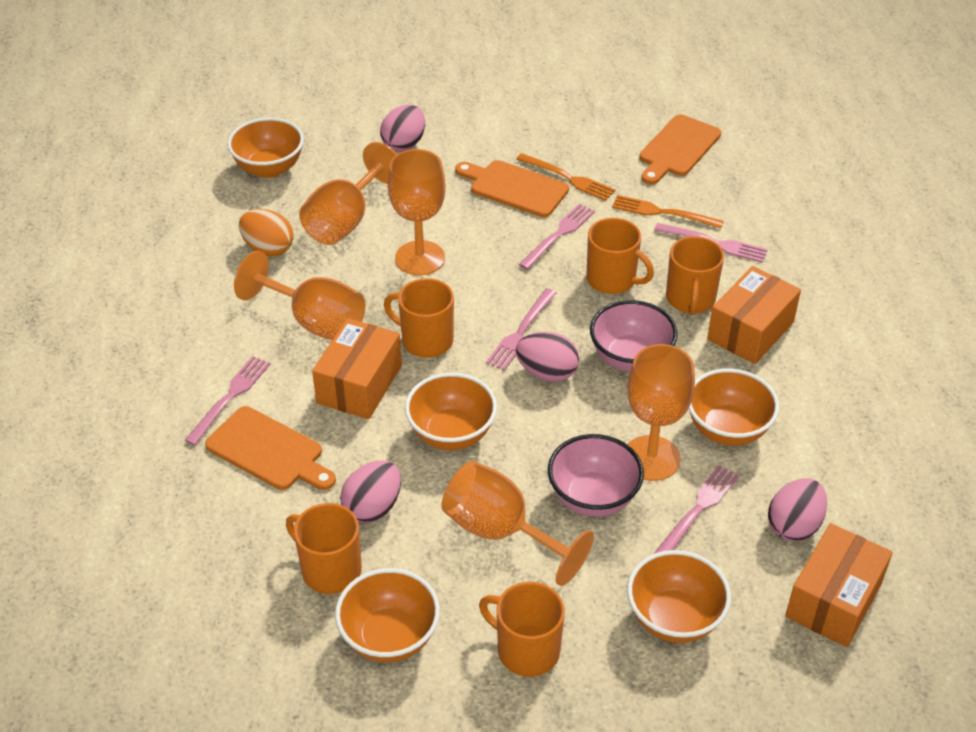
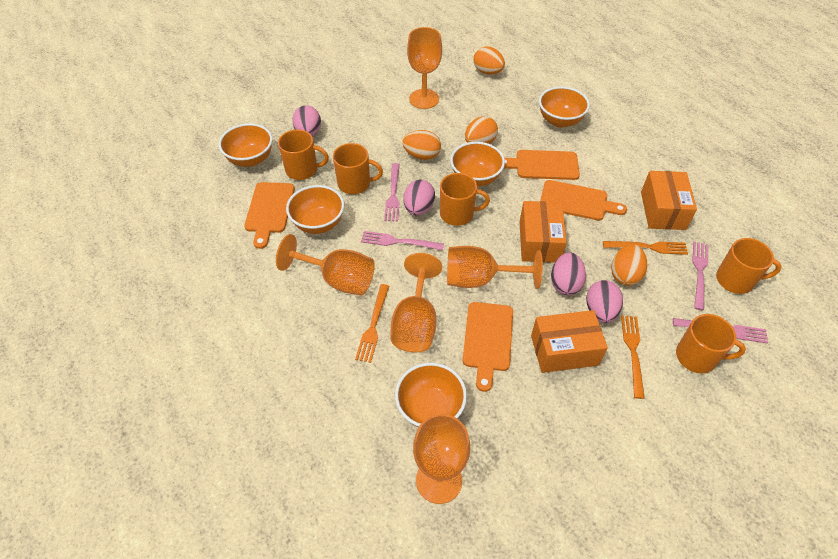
orange cutting board: [205,406,336,490] [455,160,569,217] [639,115,721,184] = 3 -> [244,182,295,249] [462,302,513,392] [504,150,580,180] [540,180,627,221] = 4
orange egg: [239,209,294,256] = 1 -> [402,130,441,160] [465,116,498,144] [473,47,505,74] [611,244,647,286] = 4
orange fork: [516,153,616,201] [612,195,724,229] = 2 -> [355,284,389,363] [603,241,688,255] [621,315,645,399] = 3
pink bowl: [548,434,644,517] [590,300,678,372] = 2 -> none = 0
pink fork: [184,356,270,446] [486,288,556,371] [519,204,595,270] [653,465,739,554] [654,223,768,263] = 5 -> [361,231,444,250] [384,163,400,221] [673,318,768,344] [692,242,708,310] = 4

